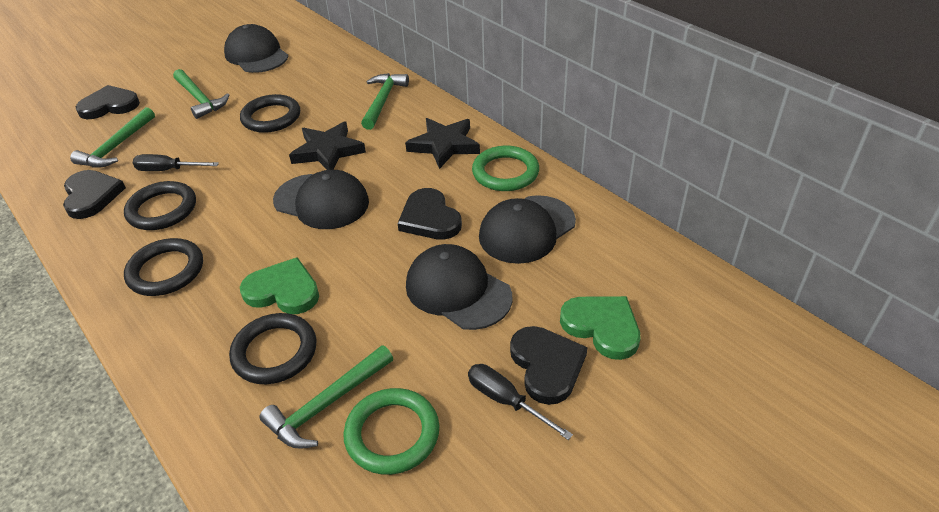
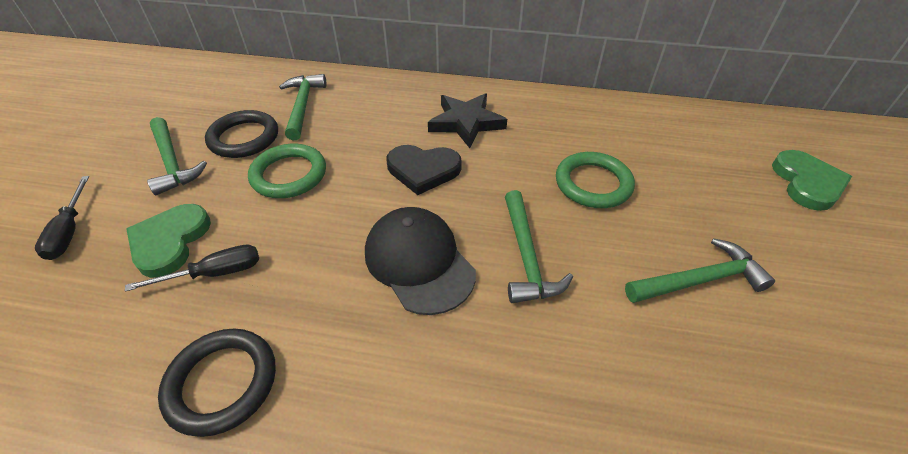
black cap: [224,24,288,73] [273,170,369,229] [406,244,512,330] [479,195,576,264] = 4 -> [365,207,476,315] = 1
black heart: [63,170,126,219] [76,85,140,119] [398,188,462,240] [510,326,587,405] = 4 -> [387,145,462,195] = 1
black ring: [124,181,196,230] [124,238,203,296] [229,313,317,384] [240,94,300,133] = 4 -> [158,329,276,437] [205,110,278,158] = 2
black star: [289,121,366,170] [405,118,480,169] = 2 -> [428,93,507,148] = 1

